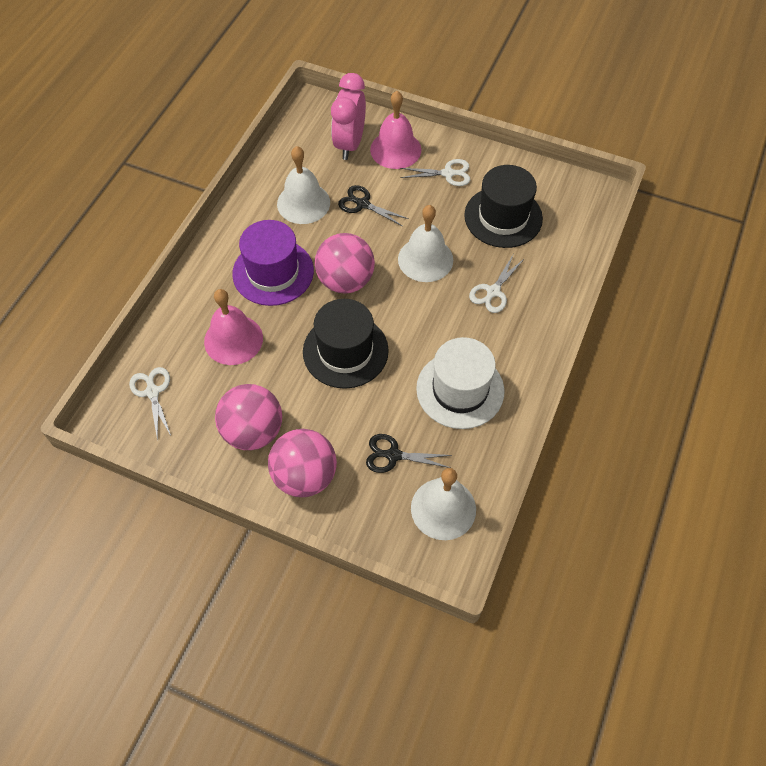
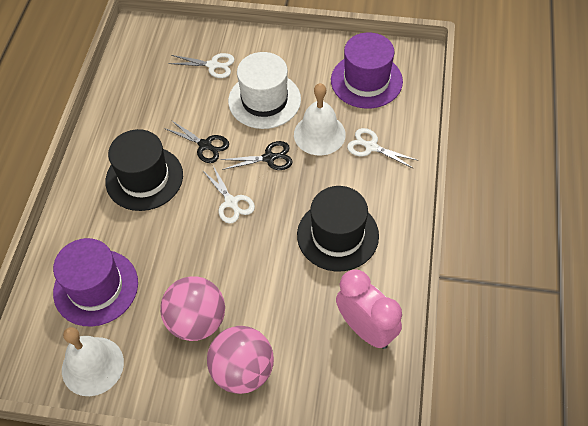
pink ball: [215,384,282,450] [268,429,337,497] [315,233,375,294] = 3 -> [160,276,225,341] [207,326,274,394] = 2
pink bell: [204,289,263,365] [370,91,421,169] = 2 -> none = 0
purple hat: [232,220,314,306] = 1 -> [53,238,138,326] [331,32,403,109] = 2
white bell: [277,146,330,224] [398,205,453,282] [411,468,476,540] = 3 -> [62,327,124,396] [294,83,346,155] = 2

